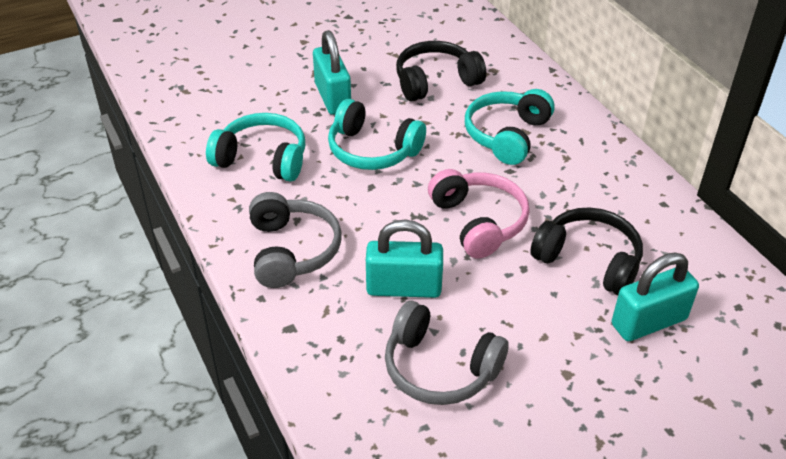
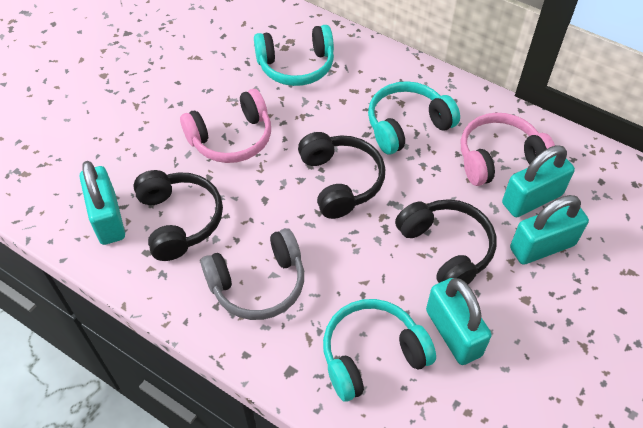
black headphones: [396,41,486,102] [530,208,643,295] = 2 -> [133,170,223,261] [298,132,385,219] [395,199,496,284] = 3
grey headphones: [249,192,341,288] [385,301,509,405] = 2 -> [201,228,304,320] = 1
pink headphones: [428,169,530,258] = 1 -> [180,89,271,163] [461,113,555,186] = 2
turquoise padlock: [313,30,351,115] [366,219,443,298] [612,253,699,341] = 3 -> [80,161,125,245] [426,278,492,365] [502,145,575,217] [510,195,589,265] = 4

